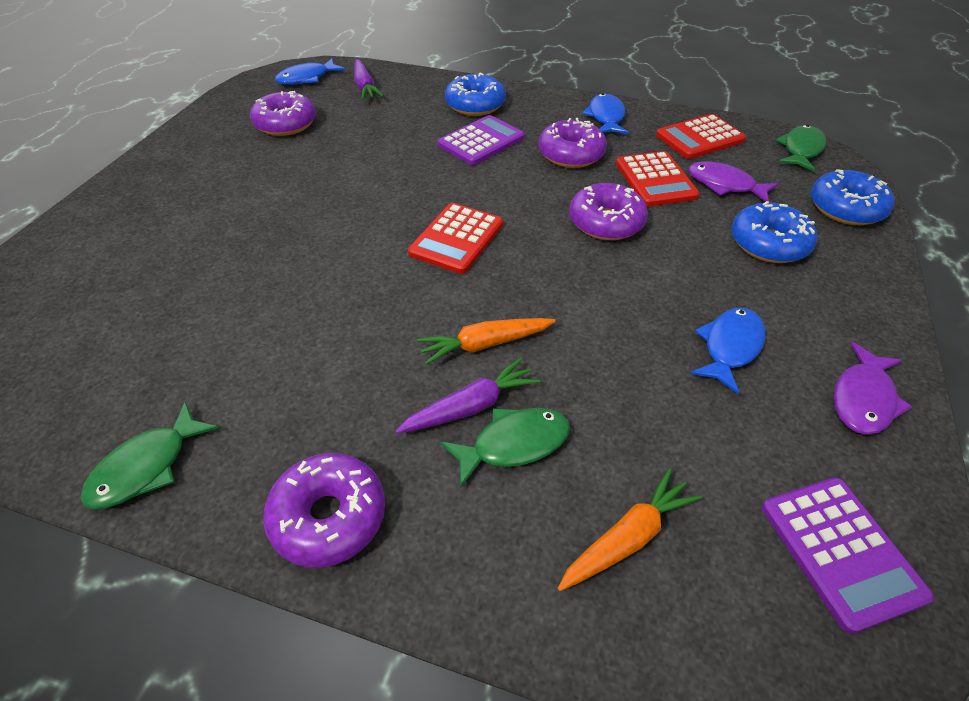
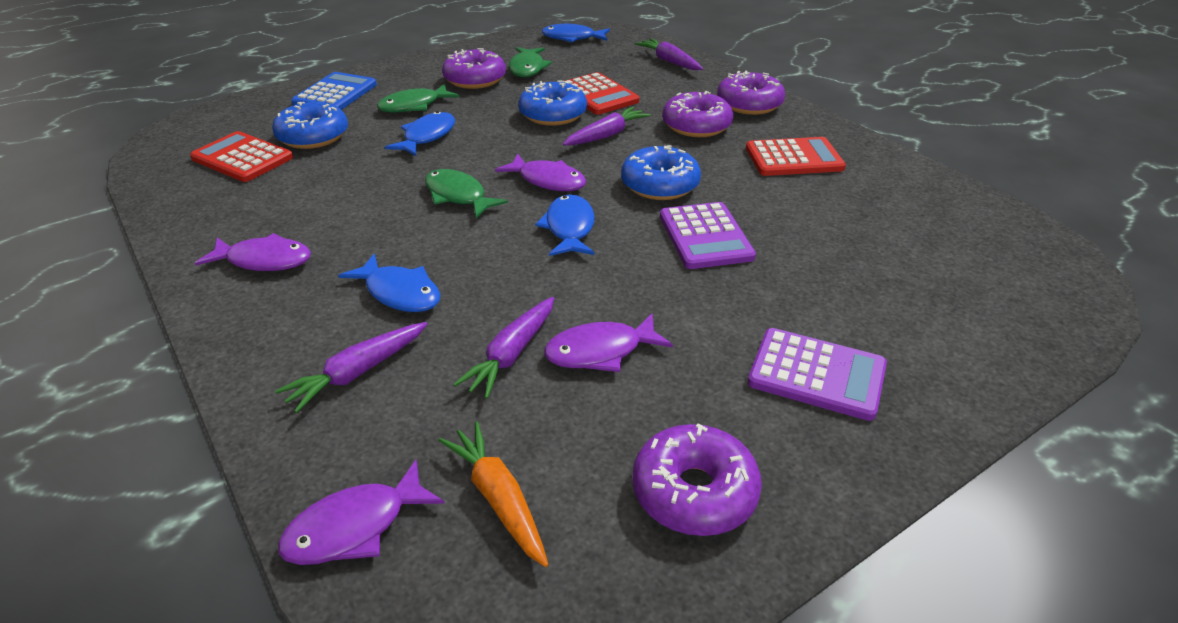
blue calculator: none = 0 -> [291,72,377,110] = 1
blue fish: [275,59,345,85] [582,93,629,134] [690,308,766,394] = 3 -> [338,254,440,312] [385,111,455,156] [535,194,595,256] [542,24,610,42] = 4
orange carrot: [417,318,555,365] [558,468,702,591] = 2 -> [438,422,549,567] = 1
purple carrot: [354,59,383,100] [395,358,540,433] = 2 -> [275,322,427,413] [453,297,554,399] [563,107,651,145] [635,38,703,70] = 4
purple fish: [689,162,778,202] [834,342,912,435] = 2 -> [195,233,311,271] [278,460,445,565] [495,154,586,191] [544,313,673,372] = 4

